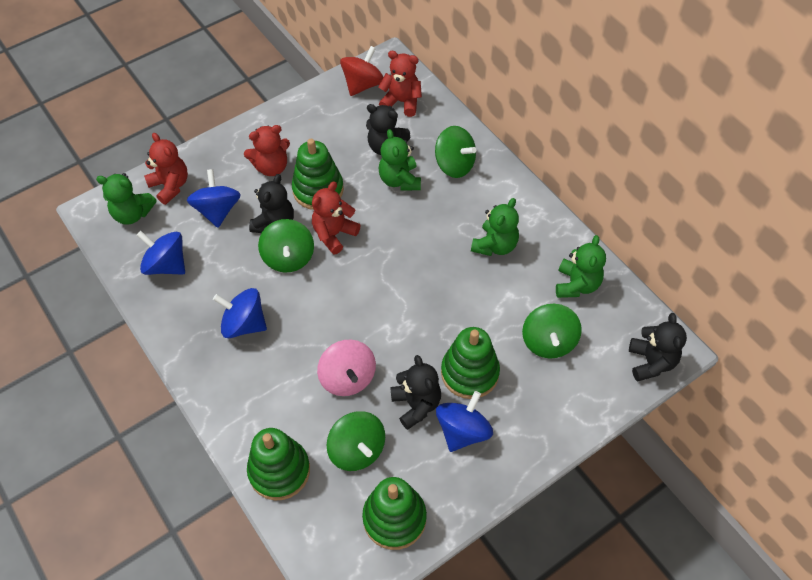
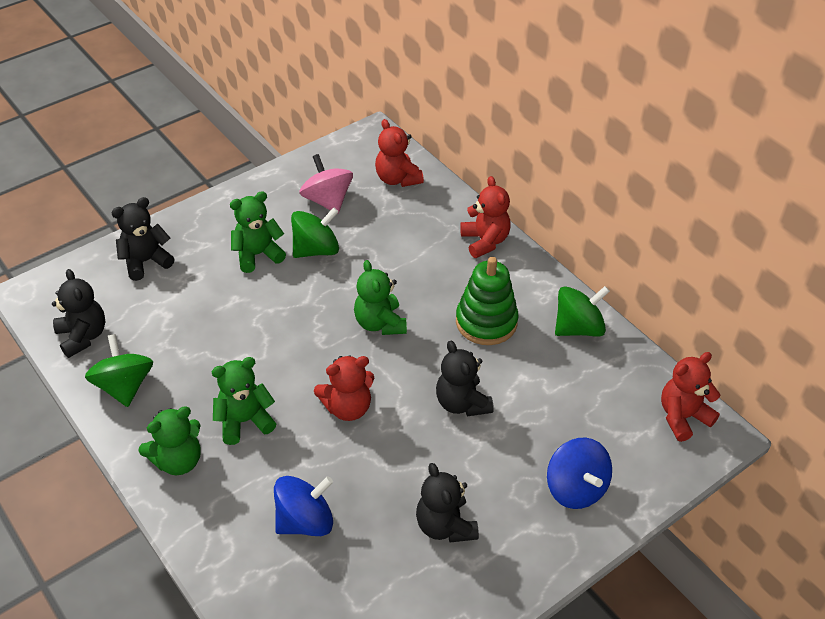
blue spinning top: [137,231,185,275] [187,169,241,228] [213,288,267,338] [436,391,493,452] = 4 -> [274,476,333,536] [547,438,612,509] = 2
green spinning top: [258,219,314,273] [327,411,385,471] [435,126,476,178] [522,304,582,359] = 4 -> [85,334,153,407] [291,207,339,258] [555,286,610,337] = 3
green stacking toy: [247,428,310,500] [292,139,344,210] [362,477,427,550] [441,327,500,399] = 4 -> [456,257,519,345] = 1
red spinning top: [340,46,383,96] = 1 -> none = 0

